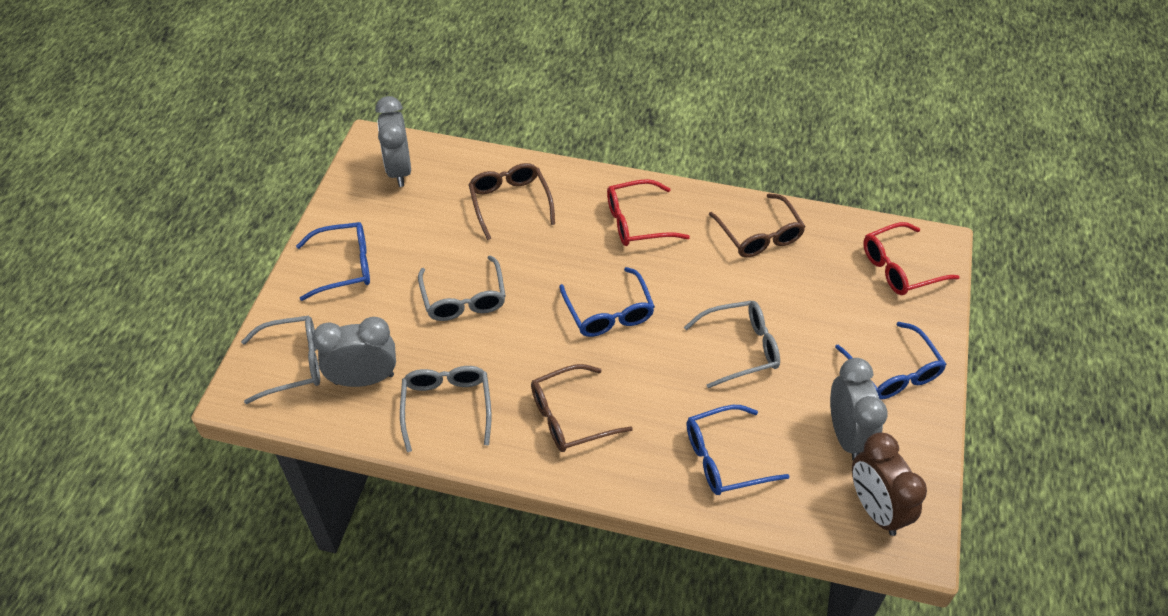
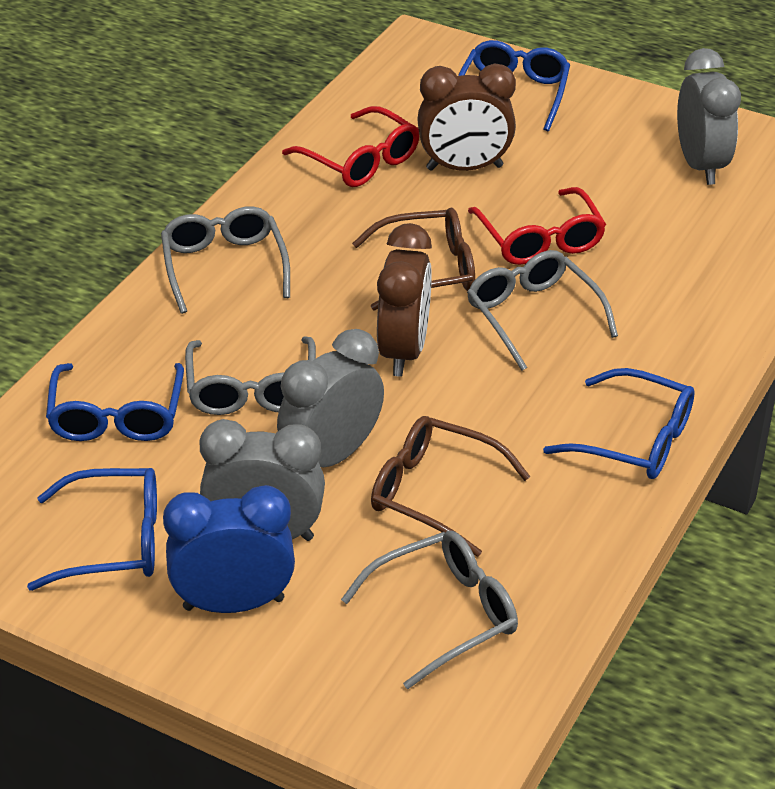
blue clock: none = 0 -> [163,485,295,613] = 1
brown clock: [852,432,927,536] = 1 -> [377,223,432,377] [417,64,516,171] = 2
brown glasses: [468,163,555,240] [531,364,633,452] [709,194,806,257] = 3 -> [352,208,475,311] [371,416,531,557] = 2

